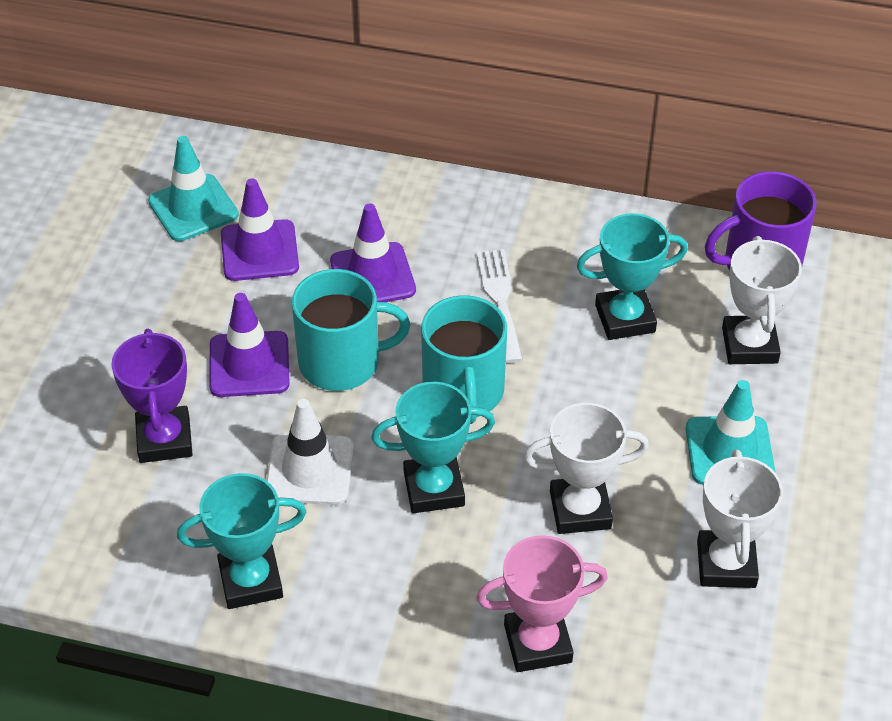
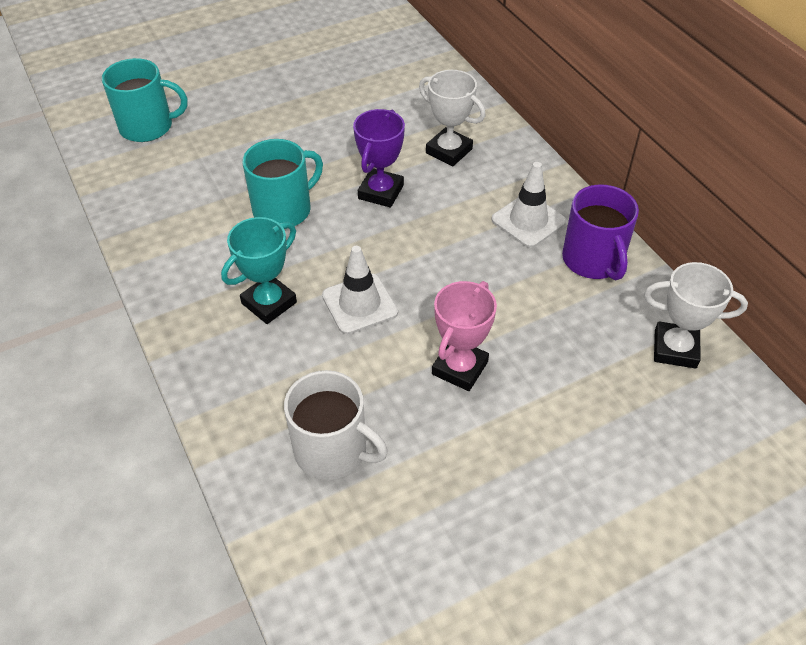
purple traffic cone: [209,293,290,397] [221,178,299,281] [330,203,416,302] = 3 -> none = 0
turquoise traffic cone: [148,136,239,241] [686,380,775,485] = 2 -> none = 0
turquoise trophy: [177,473,306,609] [371,382,495,513] [577,213,688,340] = 3 -> [221,217,297,324] = 1
white fork: [476,249,523,363] = 1 -> none = 0
white mug: none = 0 -> [284,370,388,480] = 1
white traffic cone: [266,399,354,505] = 1 -> [322,246,398,334] [491,162,566,248] = 2
white trophy: [524,403,649,534] [697,450,783,588] [722,236,802,364] = 3 -> [419,70,486,166] [644,262,748,368] = 2

